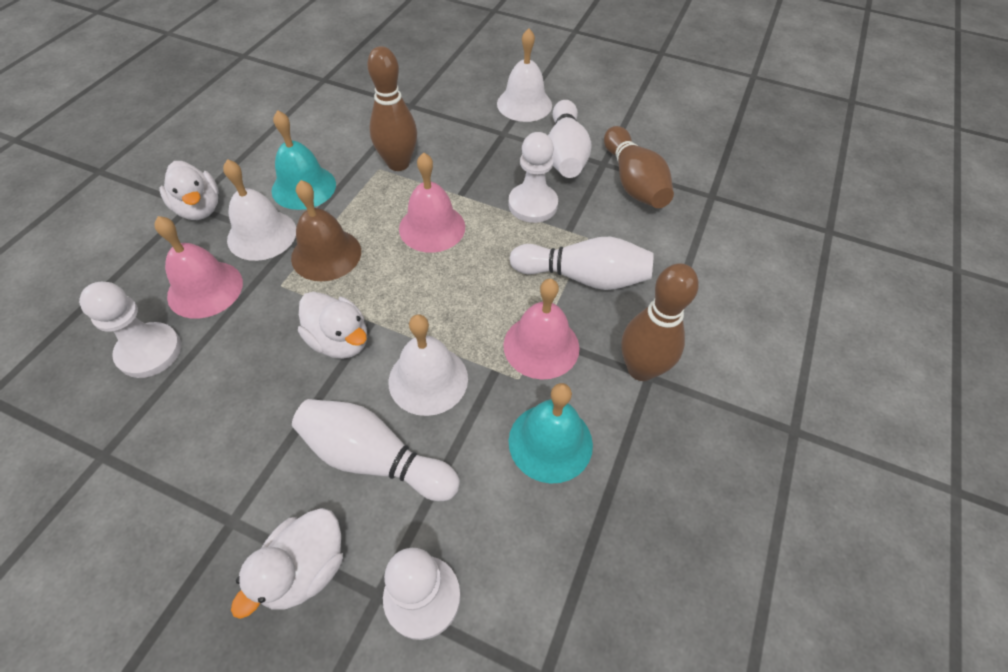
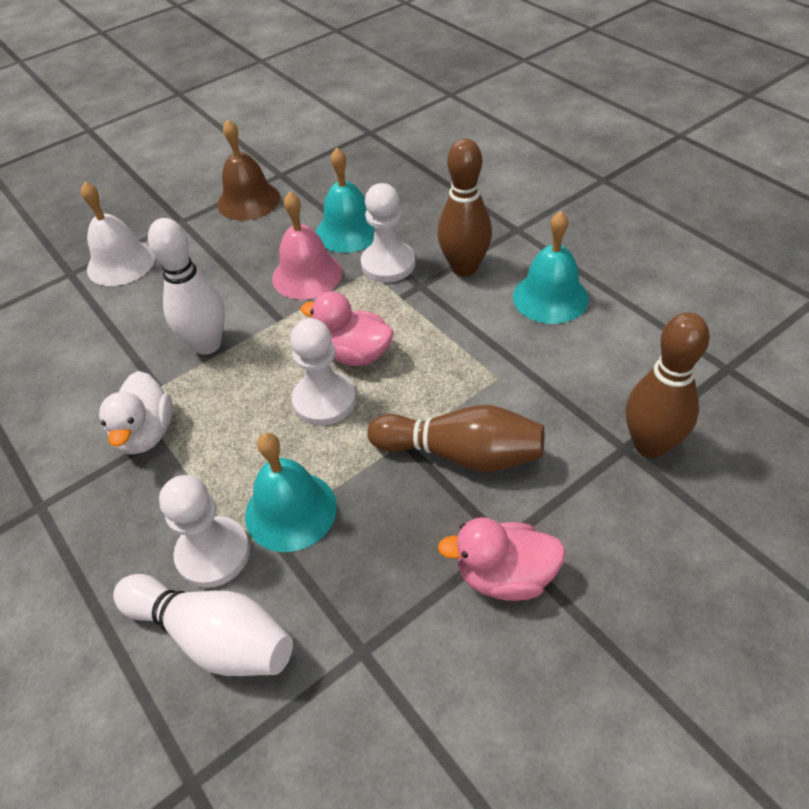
pink bell: [154,216,243,319] [399,153,465,253] [503,279,579,380] = 3 -> [272,192,342,299] = 1
pink duck: none = 0 -> [301,291,394,366] [438,517,566,601] = 2
turquoise bell: [272,110,336,210] [509,383,593,484] = 2 -> [245,433,337,552] [316,148,375,253] [513,211,589,324] = 3
white bell: [223,159,296,261] [389,314,468,416] [497,28,552,122] = 3 -> [81,182,155,286] = 1
white bowling pin: [292,399,460,501] [510,237,654,290] [548,100,592,178] = 3 -> [113,574,293,676] [148,218,225,355] = 2
white duck: [160,161,219,220] [231,508,343,619] [298,291,367,359] = 3 -> [99,371,173,455] = 1

